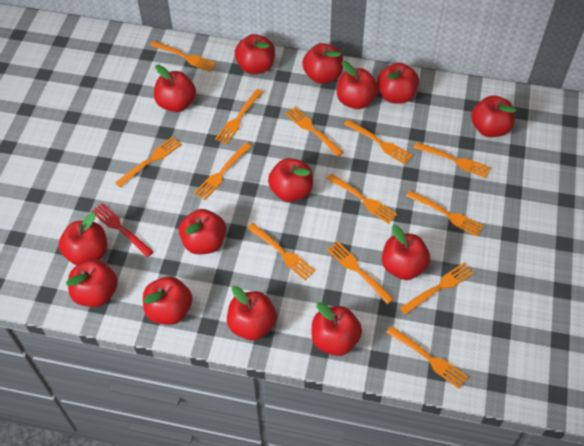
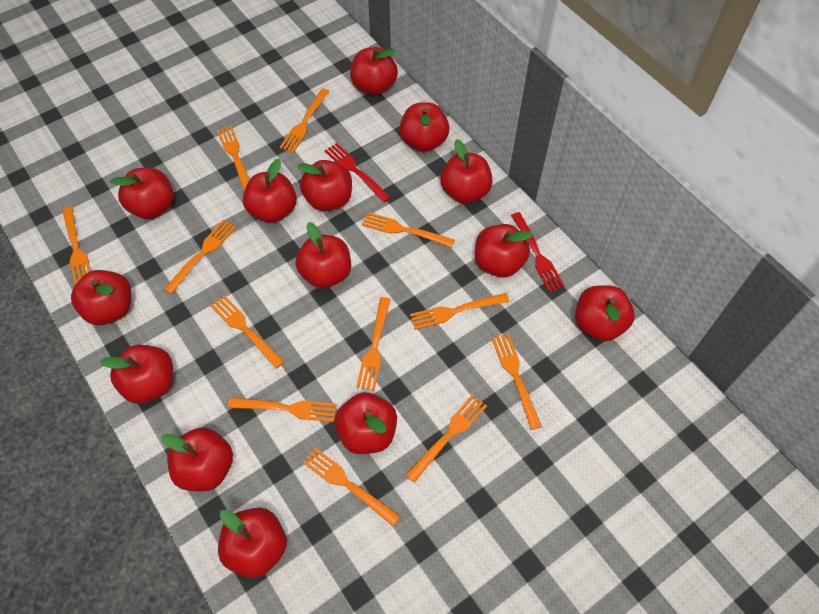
orange fork: [115,136,182,187] [150,41,216,72] [194,143,252,200] [215,89,263,145] [247,223,315,280] [285,107,344,157] [327,173,397,224] [327,241,394,304] [344,119,413,165] [386,326,468,389] [400,263,474,315] [406,190,484,237] [413,142,491,178] = 13 -> [62,207,91,285] [164,220,236,294] [210,295,285,369] [217,126,249,191] [228,397,337,422] [280,88,330,153] [302,447,401,526] [356,297,391,391] [362,212,455,248] [405,394,487,483] [410,293,510,330] [491,333,542,430] = 12
red fork: [91,203,154,257] = 1 -> [324,143,391,202] [511,212,565,292] = 2

